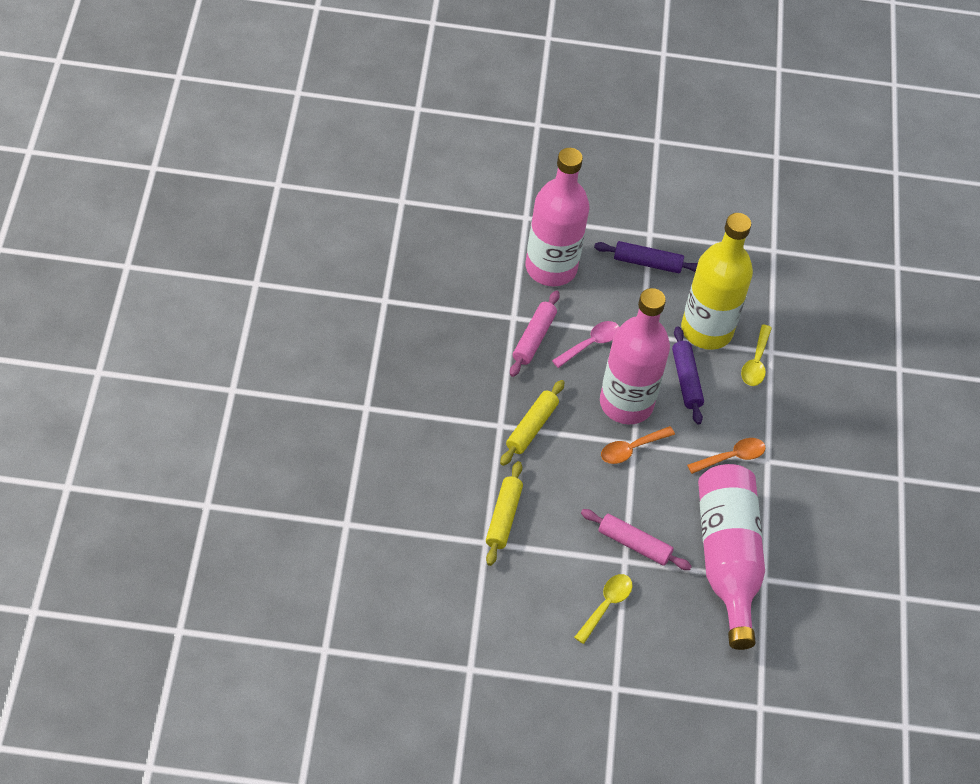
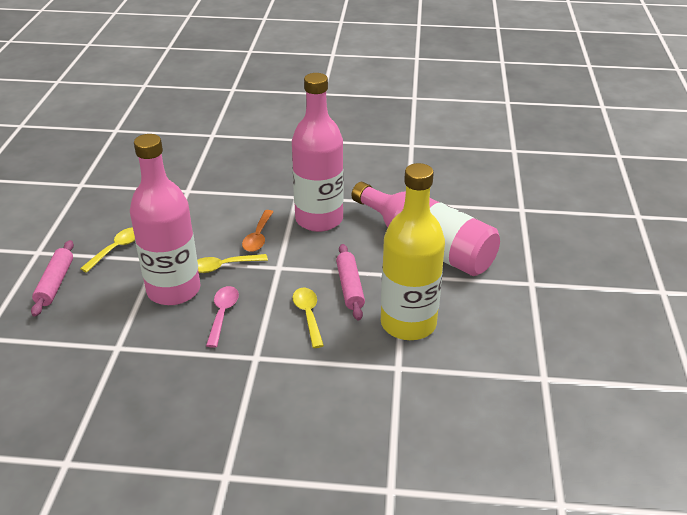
orange spoon: [601,426,675,464] [687,438,766,474] = 2 -> [242,210,273,252] = 1
purple rolling pin: [594,241,698,273] [672,326,704,425] = 2 -> none = 0
yellow rolling pin: [486,461,523,566] [500,380,564,466] = 2 -> none = 0
yellow spoon: [574,574,633,644] [741,325,772,386] = 2 -> [80,227,135,273] [197,254,268,273] [293,288,324,348] = 3

